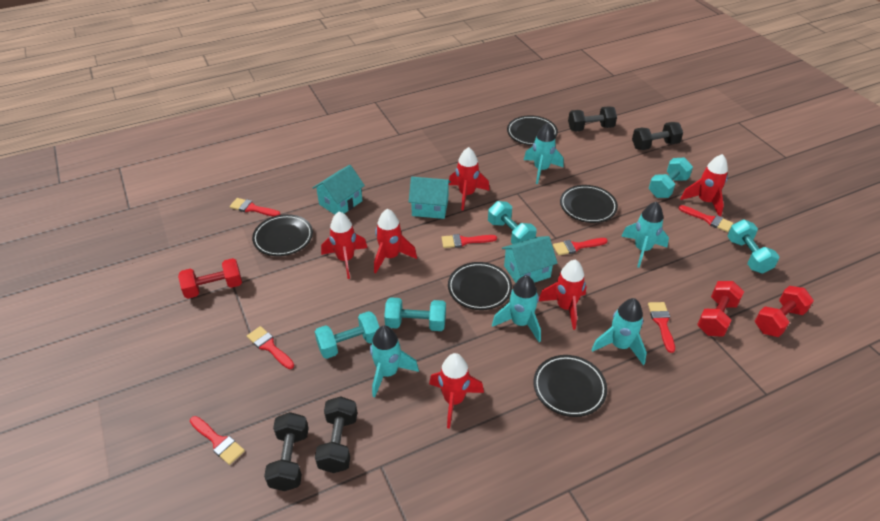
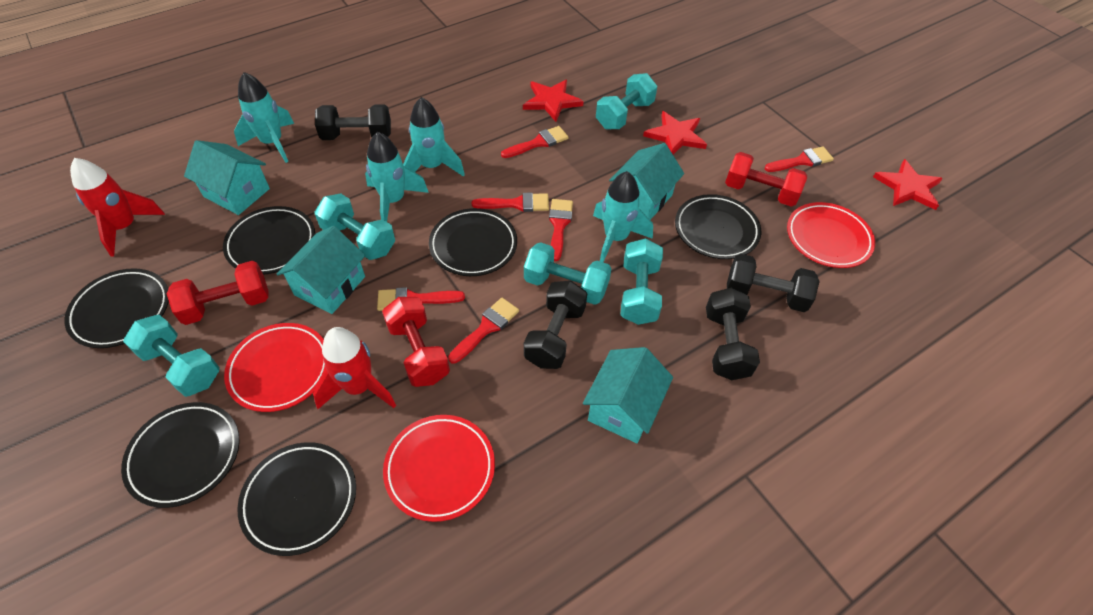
black plate: [252,214,313,256] [448,262,512,310] [507,115,558,146] [533,355,607,417] [560,185,618,223] = 5 -> [65,268,169,348] [121,402,240,508] [223,206,315,274] [237,442,356,556] [429,208,517,276] [675,194,761,259] = 6
red brush: [190,416,245,465] [230,198,280,217] [247,326,294,369] [441,234,497,248] [553,238,608,256] [648,302,675,353] [678,205,733,232] = 7 -> [377,287,465,311] [448,298,519,364] [472,193,549,212] [501,126,569,158] [549,199,573,261] [765,146,834,172] = 6
red plate: none = 0 -> [224,323,326,412] [383,415,495,522] [787,202,875,268] = 3
red rocket: [321,212,367,279] [374,209,417,273] [429,353,484,428] [449,147,490,211] [539,260,586,330] [680,154,728,217] = 6 -> [70,158,165,256] [313,327,396,409] = 2
red star: none = 0 -> [523,80,584,122] [643,111,707,155] [873,159,943,210] = 3
turquoise house: [313,165,365,214] [409,177,451,219] [502,236,558,283] = 3 -> [184,140,270,215] [277,226,365,314] [583,347,673,443] [609,143,684,220] = 4
turquoise rocket: [370,326,419,397] [492,275,541,342] [524,123,564,184] [591,298,647,365] [621,202,669,268] = 5 -> [234,72,294,163] [365,132,429,222] [403,97,465,177] [593,171,653,262] = 4

